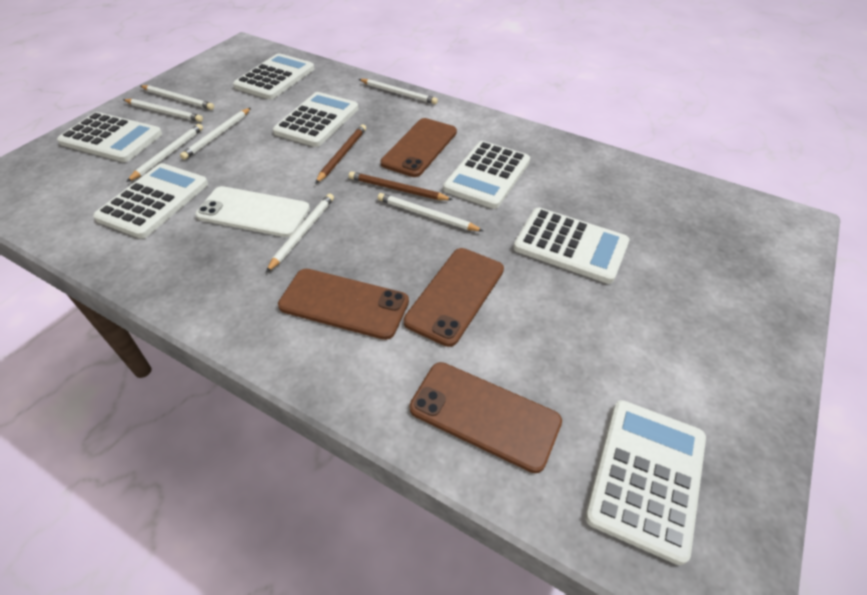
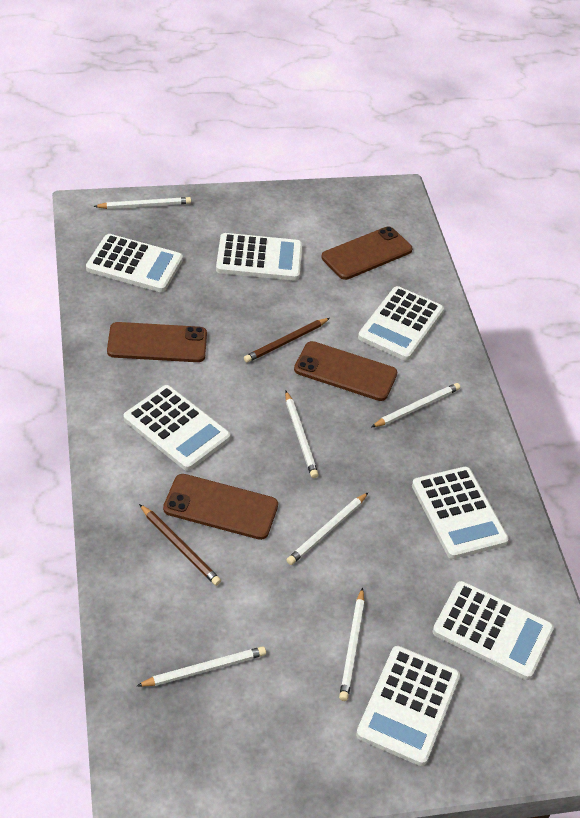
white pencil: [123,99,203,122] [127,124,203,182] [140,85,214,110] [180,108,251,160] [266,194,334,272] [359,79,438,104] [378,193,483,231] = 7 -> [93,197,191,209] [137,646,266,687] [285,391,319,478] [287,492,369,565] [339,587,364,701] [372,383,460,427] = 6
white phone: [195,186,310,237] = 1 -> none = 0

